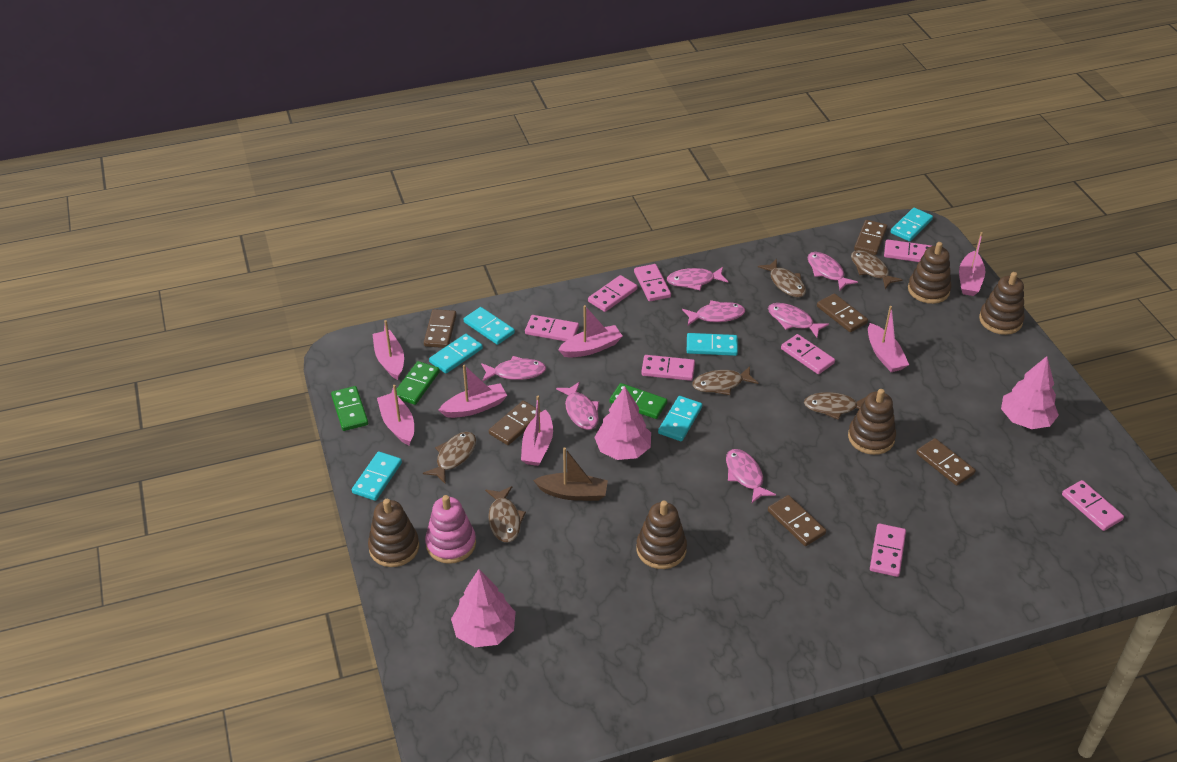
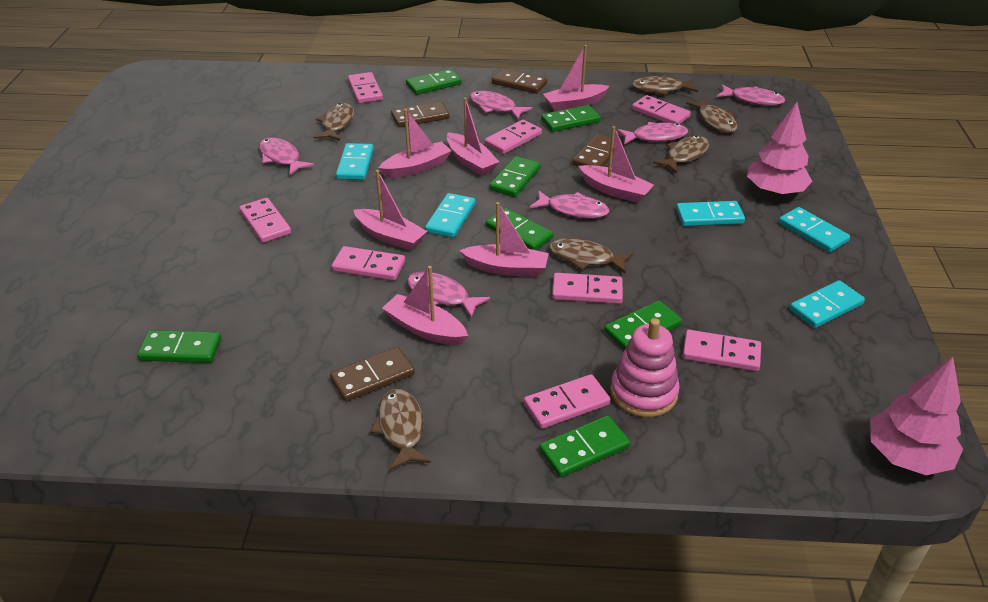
brown boat: [533,448,608,501] = 1 -> none = 0
brown domino: [424,309,457,348] [489,401,542,445] [768,495,826,546] [817,293,868,332] [854,220,887,255] [916,438,976,486] = 6 -> [330,347,415,402] [391,101,449,127] [492,68,547,94] [572,134,622,167] = 4
brown stacking toy: [368,499,419,567] [636,501,687,569] [848,389,896,455] [908,242,951,304] [979,272,1024,335] = 5 -> none = 0
green domino: [331,386,368,431] [396,361,440,405] [610,383,667,419] = 3 -> [137,330,221,363] [406,69,462,95] [486,208,554,250] [489,156,541,197] [539,416,630,477] [541,105,601,132] [604,301,682,350] = 7
pink fish: [481,356,546,382] [556,382,599,430] [667,267,728,290] [682,300,745,325] [726,449,776,503] [768,303,829,338] [808,252,858,291] = 7 -> [259,137,314,175] [407,272,490,318] [469,91,532,119] [530,190,610,218] [617,122,688,144] [717,84,785,106] = 6
pink tree: [451,569,516,647] [594,387,651,460] [1001,356,1059,429] = 3 -> [747,102,813,195] [870,357,963,475] = 2
turquoise domino: [352,451,402,501] [429,334,483,373] [464,307,515,345] [658,396,702,441] [687,333,738,356] [891,208,933,241] = 6 -> [336,143,374,180] [425,193,475,238] [676,201,745,226] [779,207,850,252] [790,280,865,328] = 5

